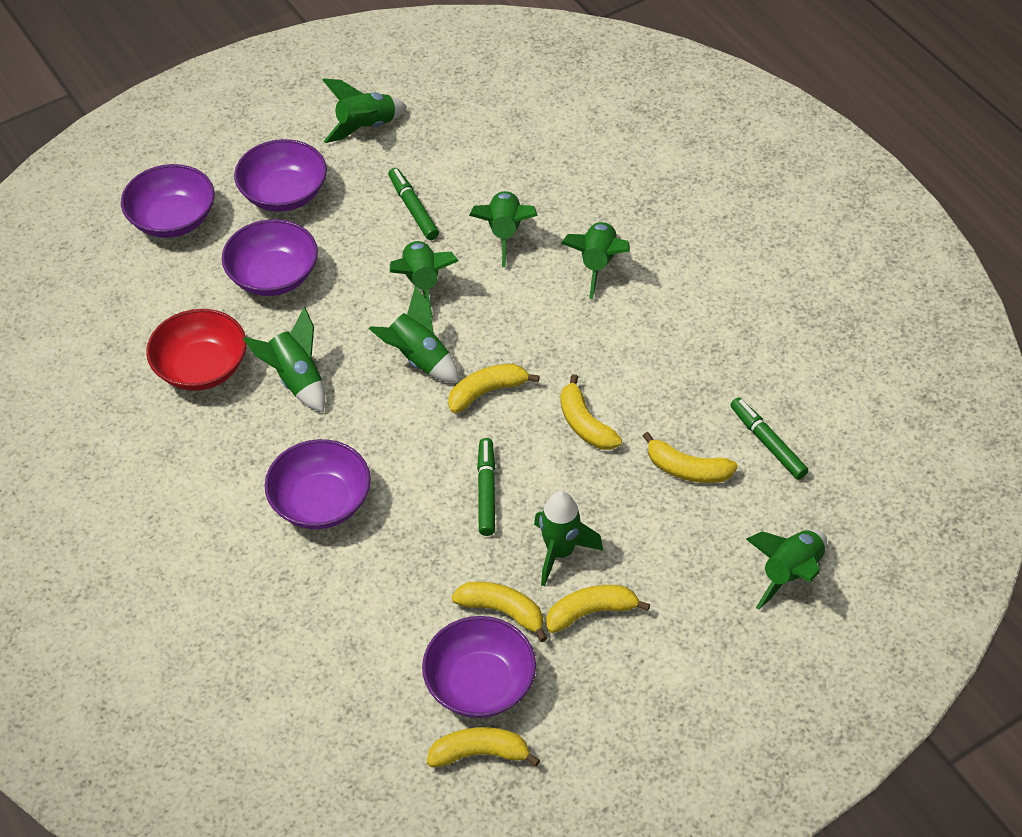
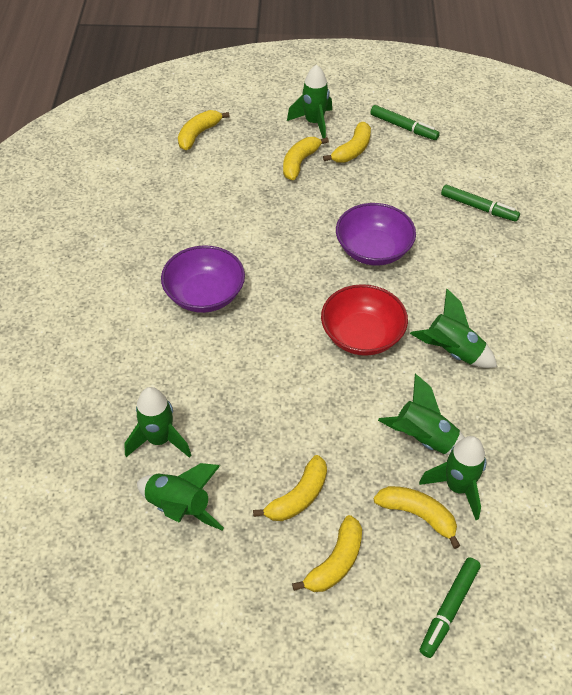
green rocket: [243,307,325,412] [323,79,407,143] [369,286,459,383] [390,240,459,318] [469,191,538,267] [534,491,603,587] [561,222,630,299] [746,530,827,610] = 8 -> [124,387,191,458] [137,463,224,531] [287,64,332,138] [378,374,465,455] [410,289,497,368] [419,436,487,520] = 6
purple bowl: [121,164,215,238] [222,219,318,296] [234,139,327,212] [265,439,371,529] [422,616,536,718] = 5 -> [161,245,245,313] [336,203,416,266] = 2

